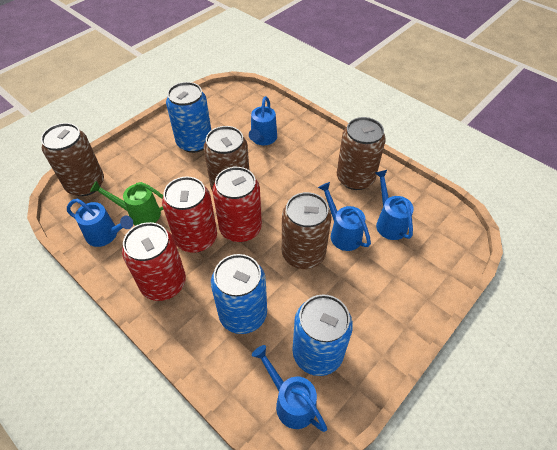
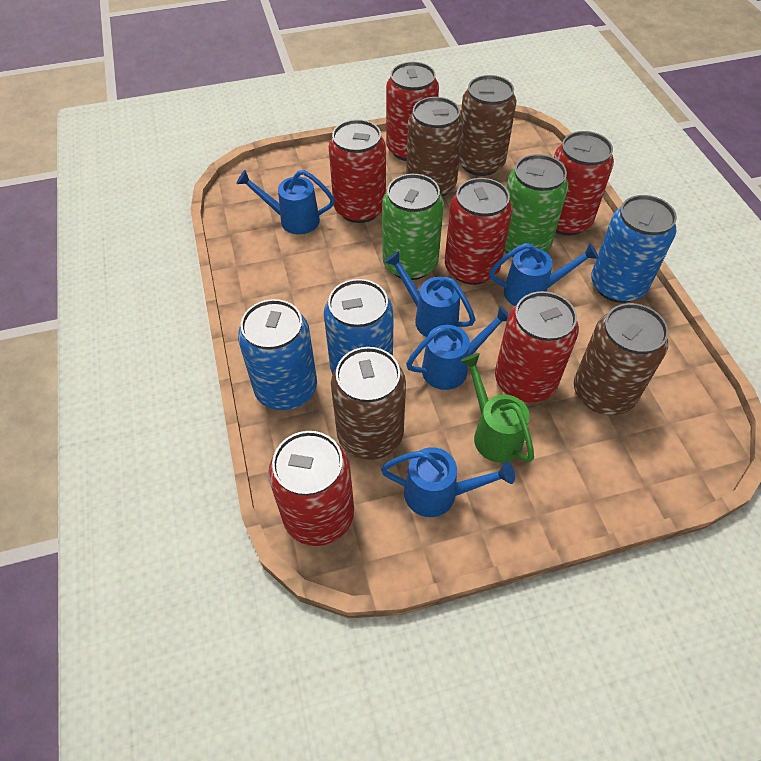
green can: none = 0 -> [382,174,444,280] [504,154,568,257] = 2
red can: [122,222,186,301] [162,176,217,253] [212,167,262,242] = 3 -> [268,431,354,546] [329,119,386,223] [386,62,439,161] [445,178,512,285] [495,291,579,402] [554,131,614,236] = 6

